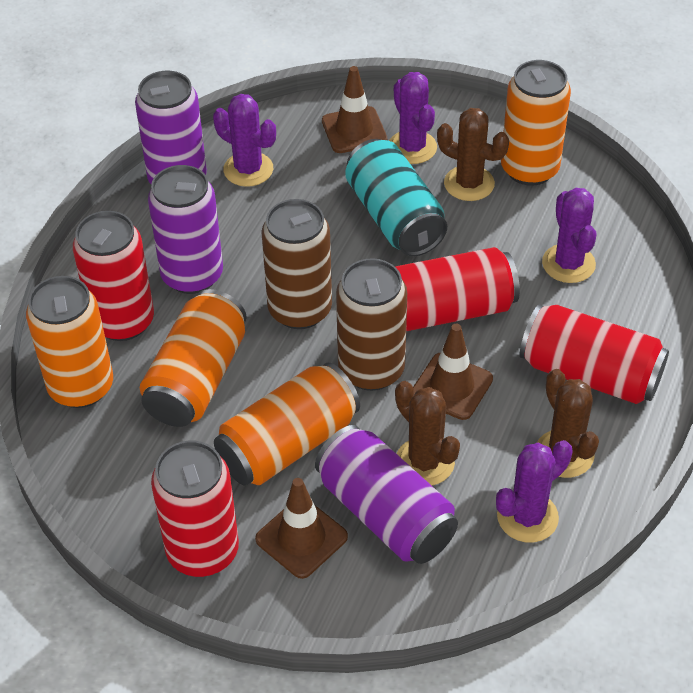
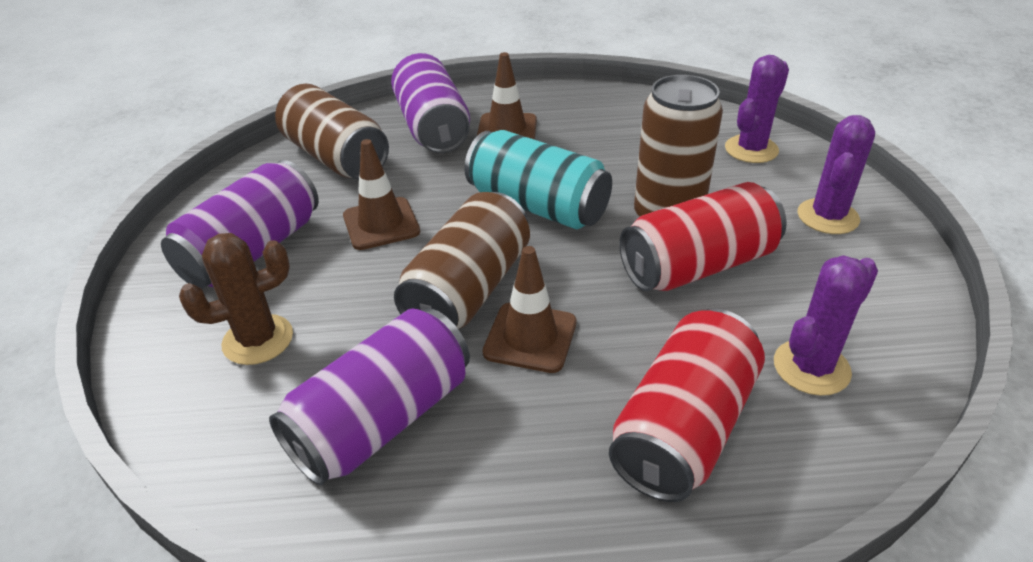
brown cactus: [395,381,460,485] [437,108,509,201] [537,369,599,478] = 3 -> [179,233,293,365] = 1
brown can: [261,199,332,329] [336,258,407,391] = 2 -> [275,83,389,180] [394,192,530,329] [634,75,723,217] = 3
orange can: [26,276,113,408] [140,289,247,427] [214,363,360,486] [501,60,571,186] = 4 -> none = 0
purple cactus: [213,94,276,187] [389,72,437,164] [496,440,573,543] [542,188,596,283] = 4 -> [725,55,789,163] [774,255,878,396] [798,115,875,234] = 3
red can: [73,211,154,341] [151,441,239,577] [395,247,520,331] [520,305,669,404] = 4 -> [609,309,765,502] [619,182,787,291] = 2

